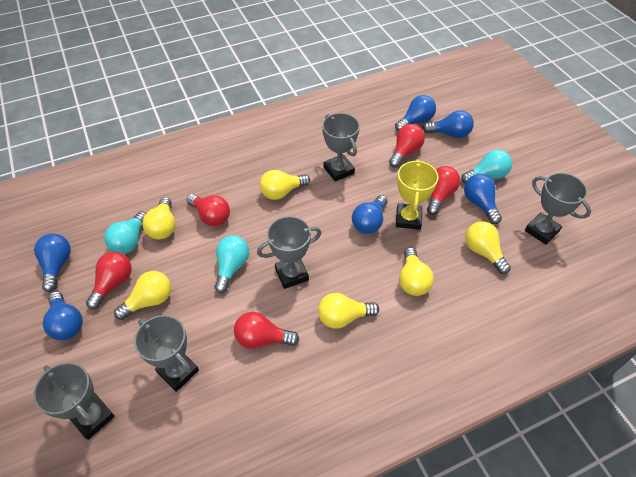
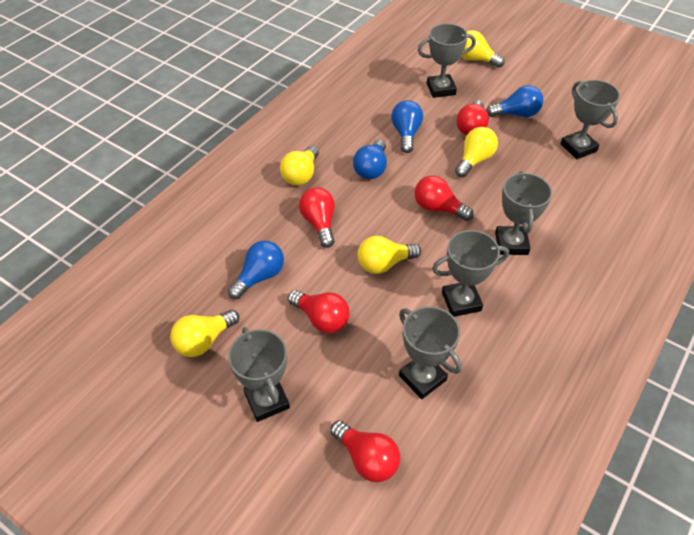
blue light bulb: [34,233,71,292] [43,291,83,340] [352,195,387,234] [395,95,436,131] [423,110,474,138] [464,174,502,224] = 6 -> [228,241,284,299] [353,139,387,179] [391,100,423,153] [486,85,544,117] = 4
grey trophy: [33,362,115,440] [134,315,199,392] [257,216,321,289] [322,113,360,182] [525,173,591,245] = 5 -> [228,327,290,422] [399,306,462,399] [418,23,476,98] [432,230,509,317] [495,171,552,255] [560,80,620,159] = 6
turquoise light bulb: [104,211,146,254] [214,235,249,293] [461,150,512,183] = 3 -> none = 0
yellow light bulb: [114,271,171,320] [142,197,175,240] [260,170,310,200] [318,293,379,329] [399,247,434,296] [465,221,511,274] = 6 -> [170,310,239,357] [280,146,319,185] [357,236,421,274] [455,127,498,177] [461,30,505,68] = 5
yellow trophy: [396,159,439,230] = 1 -> none = 0

